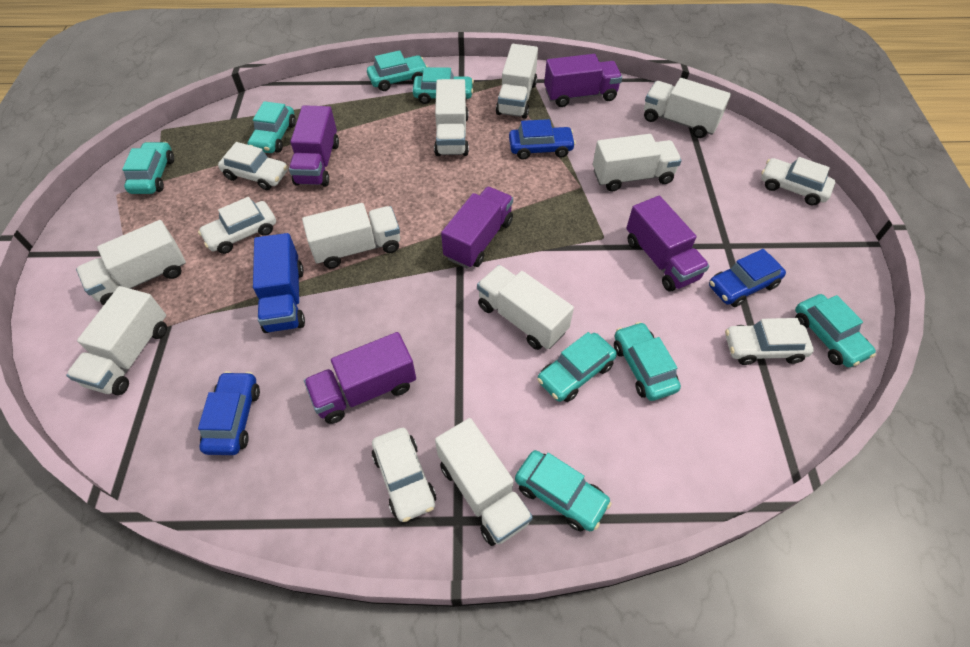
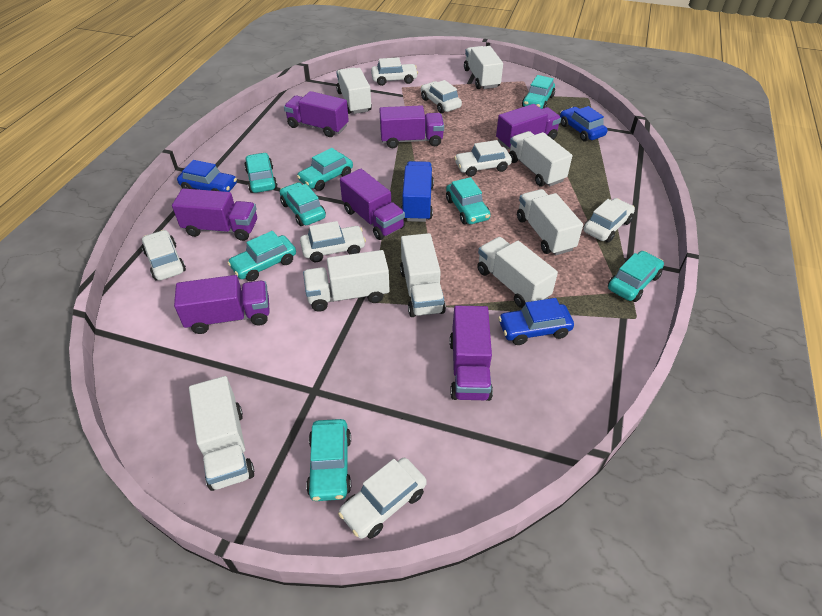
purple truck: [289,105,339,186] [304,332,416,424] [441,187,513,268] [544,54,622,107] [626,196,709,292] = 5 -> [172,188,257,241] [174,275,270,334] [284,91,349,137] [340,169,405,240] [379,105,444,148] [449,306,493,401] [496,104,561,149] = 7
white car: [198,197,276,254] [218,142,288,190] [372,428,436,522] [725,318,814,365] [761,157,835,205] = 5 -> [142,230,186,281] [300,221,366,262] [338,458,427,539] [371,57,418,86] [421,80,462,113] [454,140,512,177] [583,198,635,243] = 7
white truck: [66,286,167,395] [76,220,186,305] [302,203,400,269] [434,79,469,156] [435,418,533,546] [477,265,574,350] [496,44,538,119] [593,134,682,192] [644,78,731,138] = 9 -> [189,376,255,491] [303,250,390,312] [336,67,372,114] [400,233,446,317] [464,46,503,89] [477,237,558,308] [509,131,572,186] [517,189,583,255] = 8

